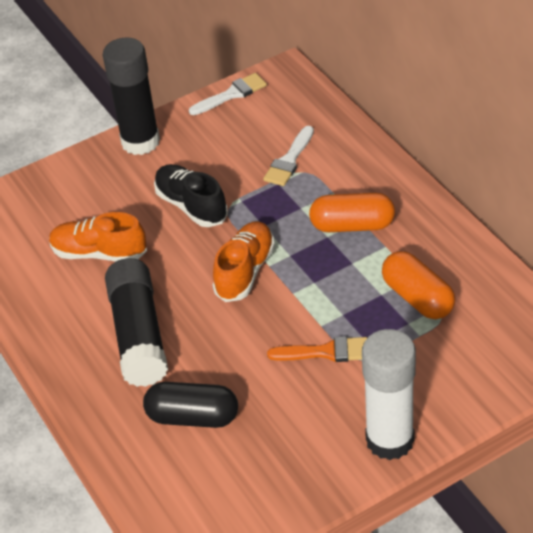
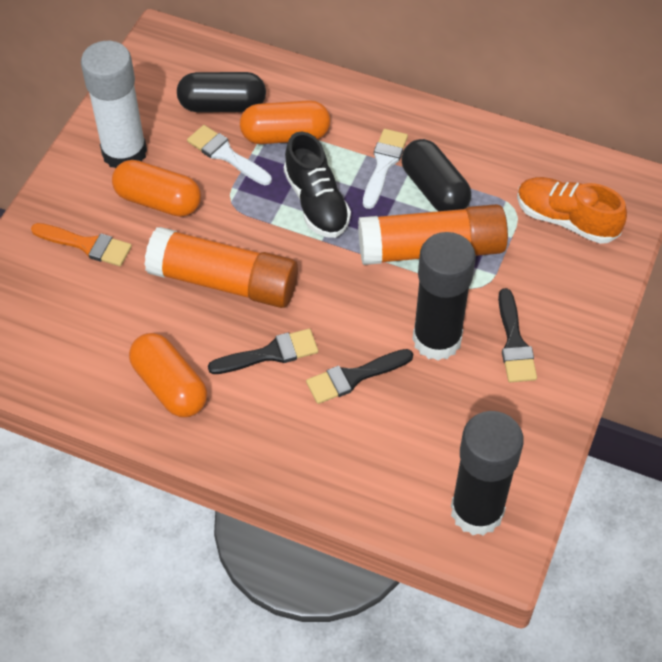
black brush: none = 0 -> [208,329,318,374] [306,349,413,404] [498,288,537,382] = 3
black capsule: [143,382,238,428] = 1 -> [177,72,266,112] [401,139,471,211] = 2
orange capsule: [309,193,395,232] [382,251,455,319] = 2 -> [112,160,201,217] [129,333,207,417] [240,100,330,144] = 3
orange glue stick: none = 0 -> [144,227,298,308] [358,204,508,265] = 2
orange shoe: [49,212,147,262] [213,222,275,302] = 2 -> [517,177,627,244] = 1

